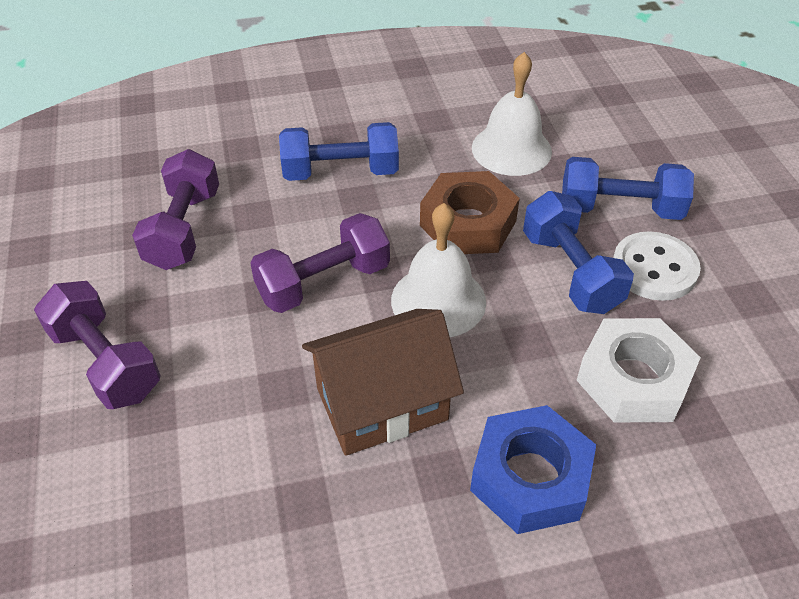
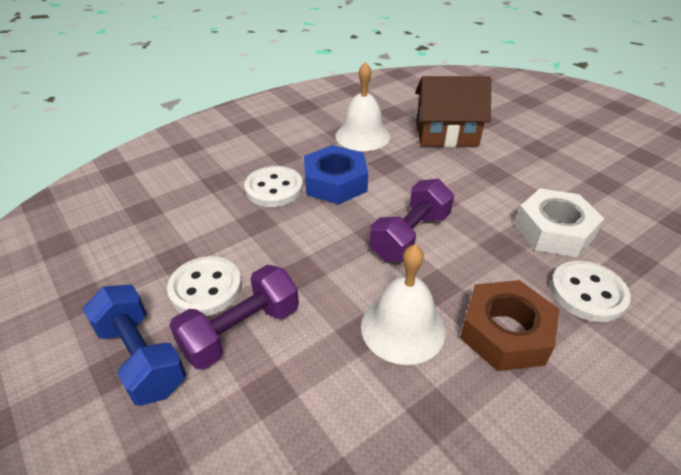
blue dumbbell: [279,122,399,181] [523,191,634,314] [562,157,694,220] = 3 -> [83,285,186,406] = 1
purple dumbbell: [34,281,161,409] [132,149,219,270] [250,213,390,313] = 3 -> [169,265,299,370] [370,179,454,262] = 2
white button: [613,231,701,301] = 1 -> [167,256,242,316] [244,166,303,207] [550,261,631,322] = 3

